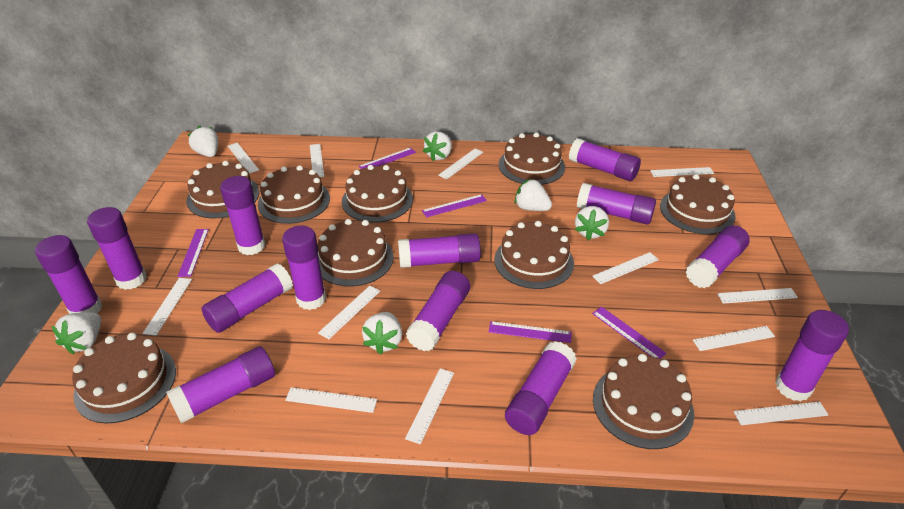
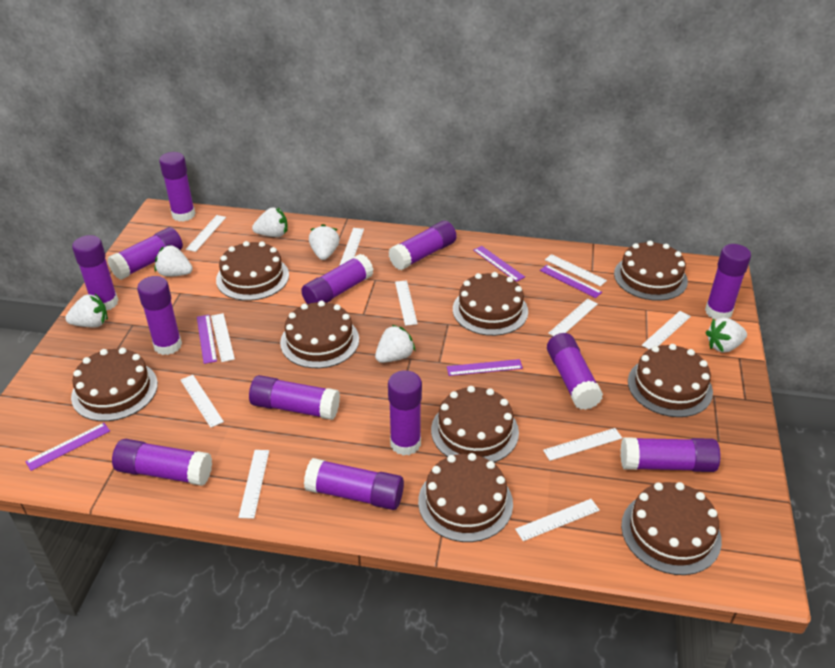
white ruler: [143,278,192,336] [228,143,259,174] [285,387,377,413] [310,144,324,177] [318,286,380,339] [405,369,454,444] [438,149,483,179] [593,252,659,284] [650,167,714,177] [693,326,775,351] [717,288,798,304] [733,402,828,425] = 12 -> [181,375,224,428] [186,215,226,252] [211,313,235,362] [238,450,269,519] [340,228,364,265] [395,280,418,326] [515,499,600,541] [543,428,622,461] [545,254,607,286] [548,299,598,336] [642,311,691,349] = 11

